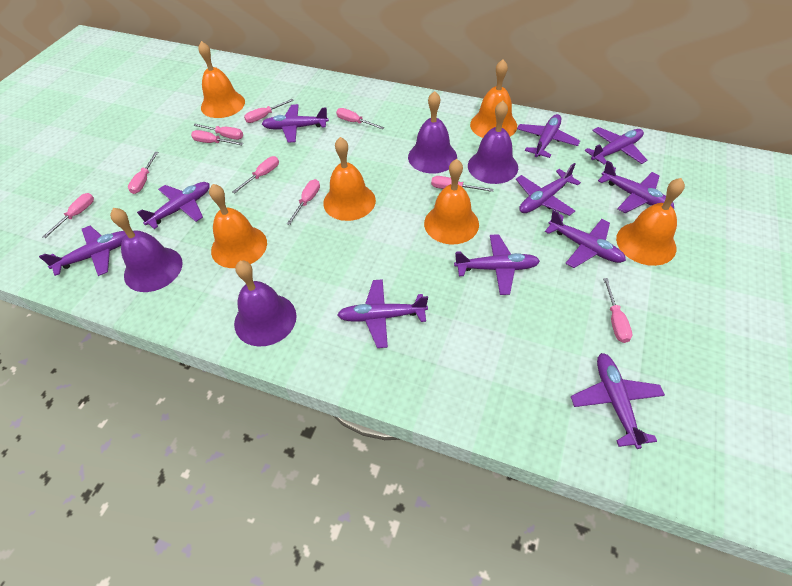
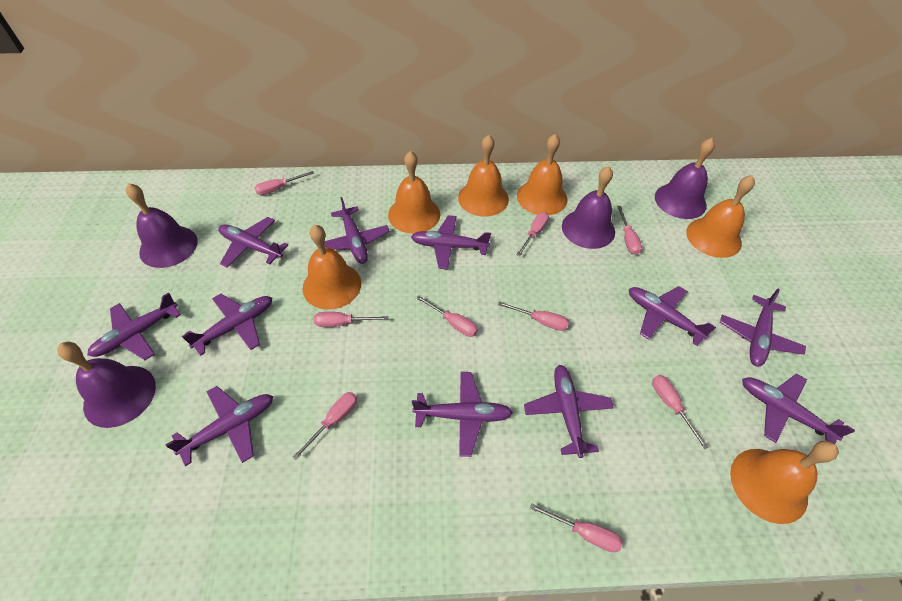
pink screwdriver: [43,193,94,238] [128,152,158,194] [191,130,243,145] [193,124,243,140] [232,156,279,193] [244,99,294,123] [287,179,320,225] [336,108,384,129] [431,176,494,192] [603,278,632,343] = 10 -> [255,171,314,195] [292,392,357,460] [314,312,388,327] [416,296,478,337] [498,301,569,331] [516,212,549,256] [530,503,623,552] [617,206,642,255] [652,375,709,449] = 9

